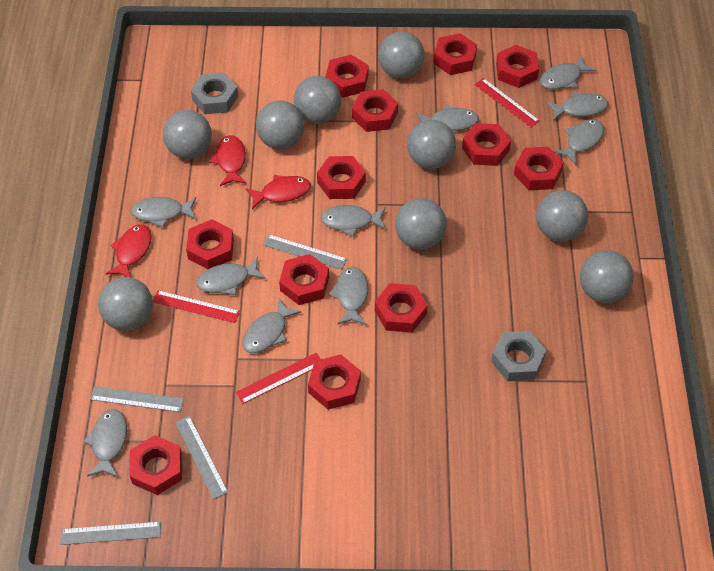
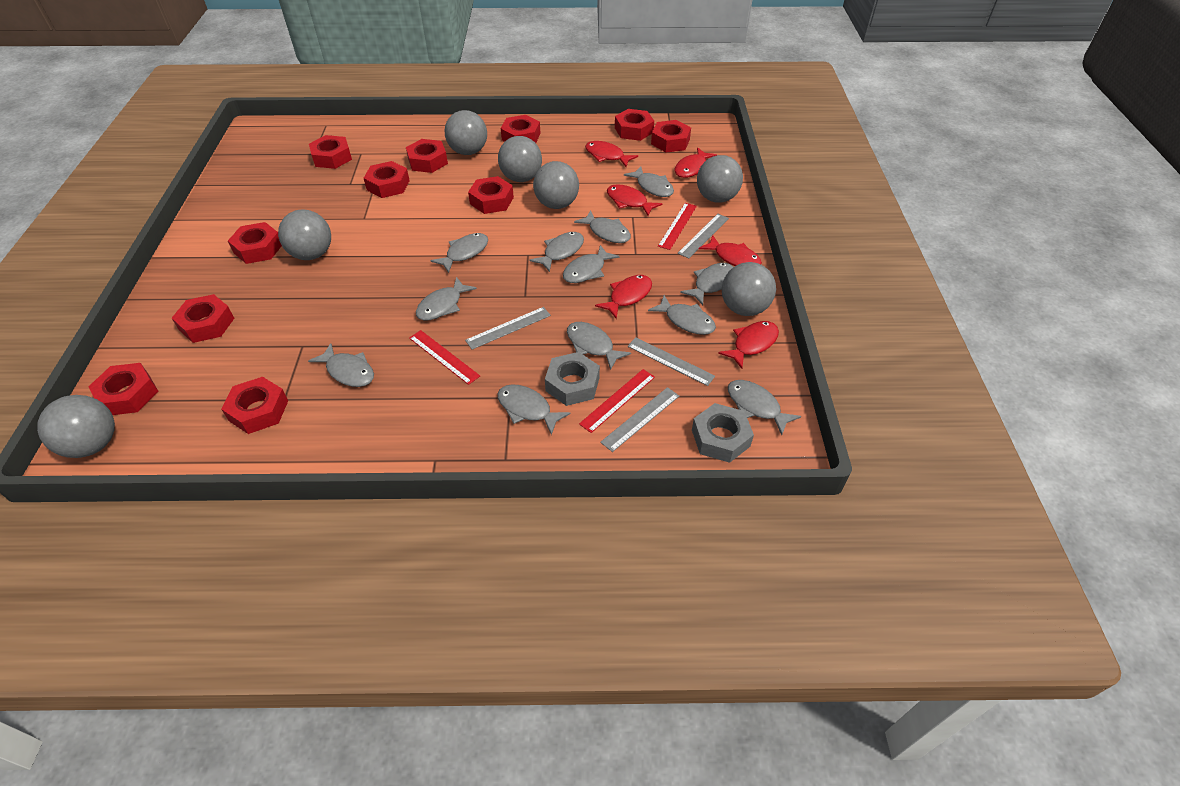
grey ball: [98,277,153,331] [163,110,212,159] [256,100,304,149] [294,76,341,124] [378,31,425,79] [395,198,447,250] [407,120,456,169] [536,190,588,242] [580,250,634,303] = 9 -> [37,395,115,458] [278,210,331,260] [445,110,487,155] [498,136,542,182] [533,161,579,209] [697,155,743,203] [722,262,776,316] = 7
grey fish: [83,409,127,478] [131,197,196,228] [196,256,266,295] [242,298,301,353] [321,205,386,236] [329,267,368,325] [416,105,479,131] [540,55,597,89] [546,91,609,121] [554,119,604,165] = 10 -> [308,343,374,387] [416,277,477,321] [430,233,488,273] [498,384,571,435] [529,232,584,272] [563,245,620,283] [567,322,631,370] [574,210,631,243] [624,166,674,197] [648,295,716,335] [680,263,733,305] [728,380,801,435] = 12
red fish: [105,224,152,277] [210,135,247,186] [245,175,311,209] = 3 -> [585,141,638,167] [595,275,652,319] [607,184,662,216] [675,147,717,178] [699,235,762,266] [718,321,779,369] = 6
red nut: [130,435,182,495] [186,219,234,269] [279,254,329,305] [308,354,361,410] [317,156,366,199] [325,55,369,98] [352,89,398,132] [375,283,428,332] [433,33,477,75] [462,123,511,166] [496,45,539,88] [514,147,564,190] = 12 -> [88,363,158,415] [172,294,234,343] [221,377,288,434] [228,222,282,264] [309,135,352,169] [364,161,410,198] [406,139,448,173] [468,176,514,214] [501,115,541,143] [615,109,654,141] [651,120,691,153] = 11

